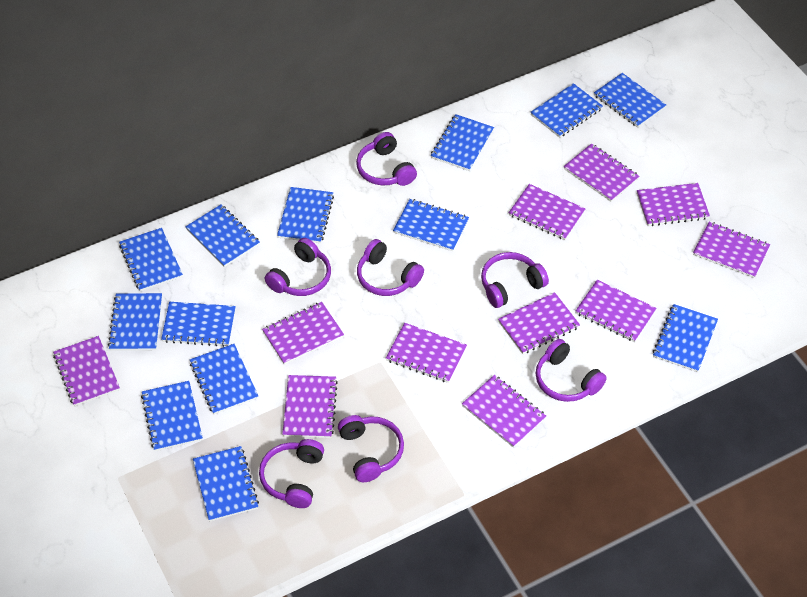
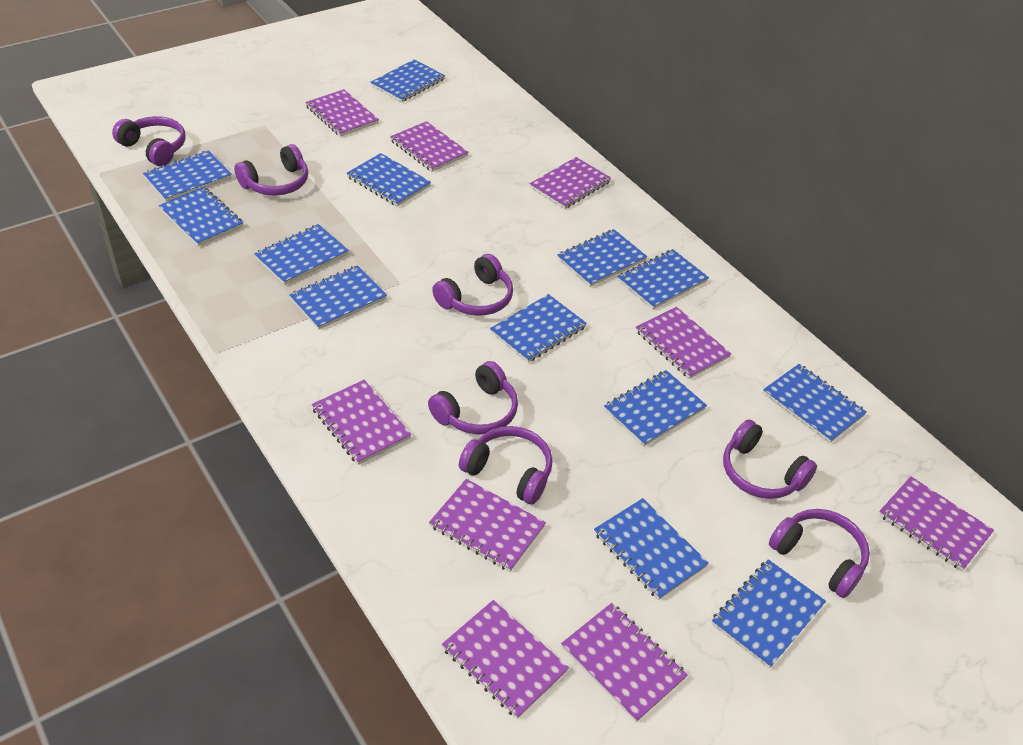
purple notebook: [53,336,120,406] [262,302,344,365] [282,375,338,438] [386,323,467,383] [462,375,546,448] [498,292,580,354] [509,184,586,240] [564,143,639,202] [576,280,656,342] [637,183,710,226] [693,222,770,278] = 11 -> [305,89,379,137] [312,380,411,465] [390,121,469,172] [429,479,546,572] [442,600,569,719] [530,157,611,209] [561,603,688,722] [636,307,731,379] [878,476,994,571] = 9

